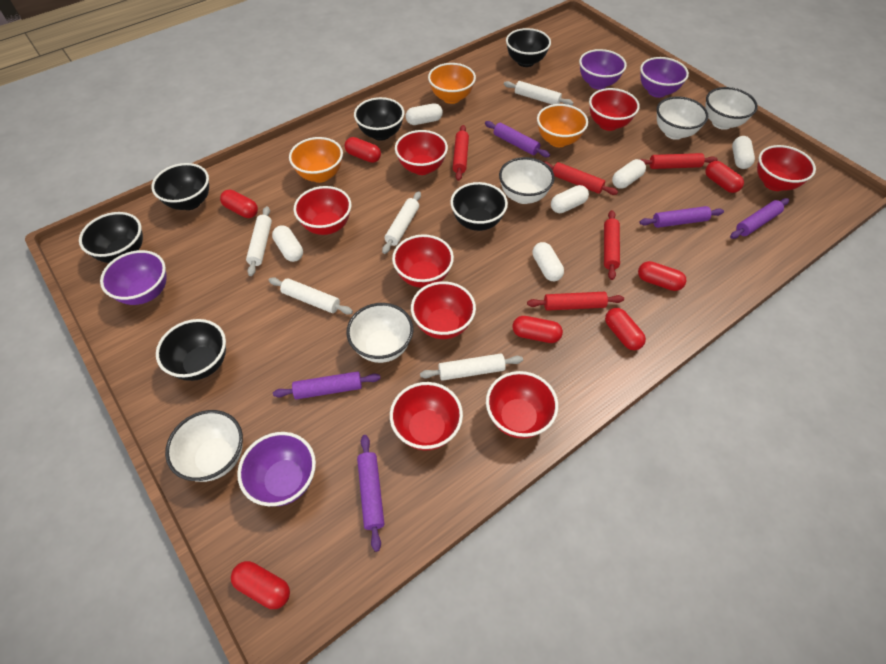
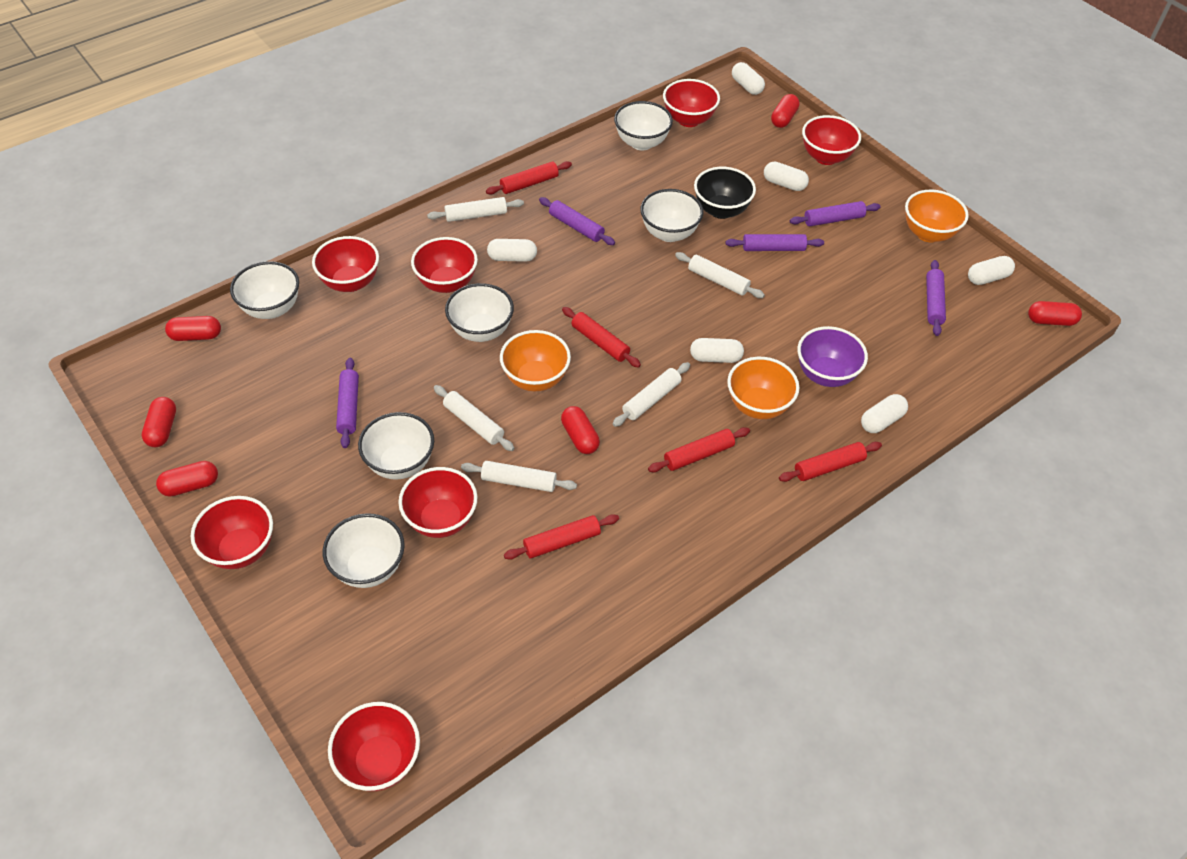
black bowl: [79,212,143,263] [151,163,209,210] [156,319,226,381] [354,97,404,141] [450,182,508,231] [506,28,551,67] = 6 -> [694,167,756,219] = 1
purple bowl: [100,250,167,305] [237,432,316,506] [579,49,627,89] [640,57,689,98] = 4 -> [798,326,868,387] = 1
red bowl: [293,186,351,235] [390,382,463,451] [392,234,454,288] [395,130,448,175] [411,281,476,339] [486,371,558,439] [589,88,640,131] [757,145,816,191] = 8 -> [191,496,273,569] [312,236,379,292] [328,702,420,791] [398,467,477,538] [411,237,478,293] [663,79,720,127] [802,115,861,165] = 7
red capsule: [220,189,258,218] [231,561,290,609] [345,137,381,163] [513,316,563,343] [605,308,646,350] [638,261,686,291] [705,161,744,193] = 7 -> [141,397,176,447] [156,461,218,497] [165,316,221,341] [561,406,600,454] [771,94,800,128] [1028,301,1082,326] = 6
white bowl: [165,410,243,482] [346,303,413,363] [499,157,555,204] [657,96,708,140] [705,87,758,130] = 5 -> [230,261,299,319] [323,513,405,588] [358,412,434,480] [445,283,514,342] [614,101,673,151] [640,189,703,242] = 6

